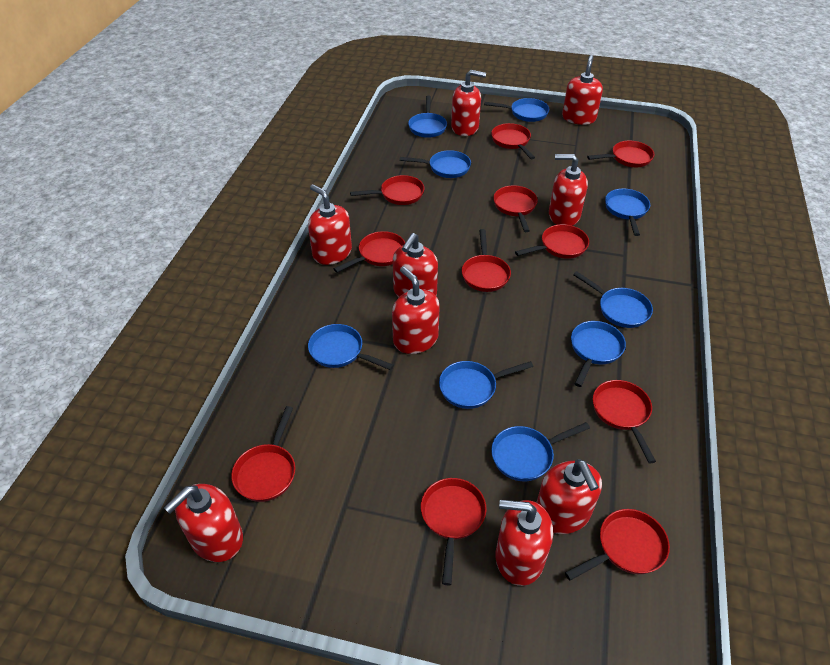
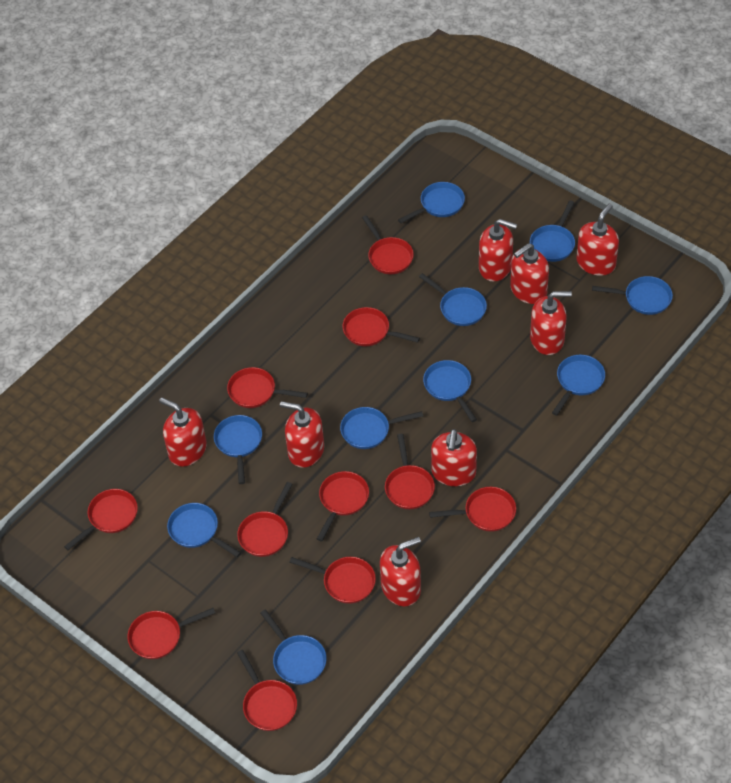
blue pan: [308,324,394,370] [399,150,471,178] [408,96,447,138] [439,361,533,409] [484,98,549,122] [491,422,590,481] [571,321,626,387] [573,271,653,328] [605,189,650,236] = 9 -> [167,503,241,557] [214,415,262,484] [260,609,326,685] [340,407,423,449] [398,182,465,223] [419,273,487,326] [423,360,477,422] [530,200,575,262] [552,355,605,416] [592,276,673,315] = 10
red soap dispenser: [164,484,243,562] [308,185,352,265] [392,266,440,354] [393,233,438,298] [451,70,486,136] [496,500,553,586] [536,459,602,534] [549,154,588,226] [562,55,603,125] = 9 -> [159,398,207,467] [280,401,324,468] [380,537,421,606] [431,429,477,486] [479,219,517,281] [510,243,549,304] [530,291,572,355] [576,203,619,276] = 8

